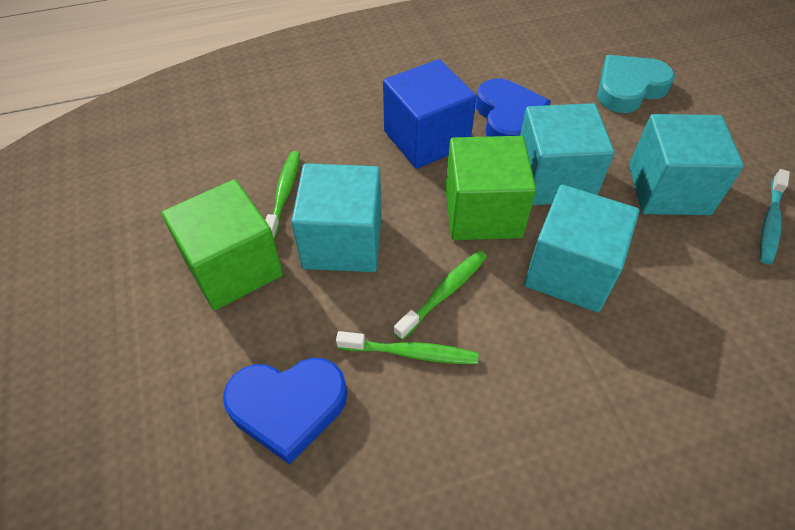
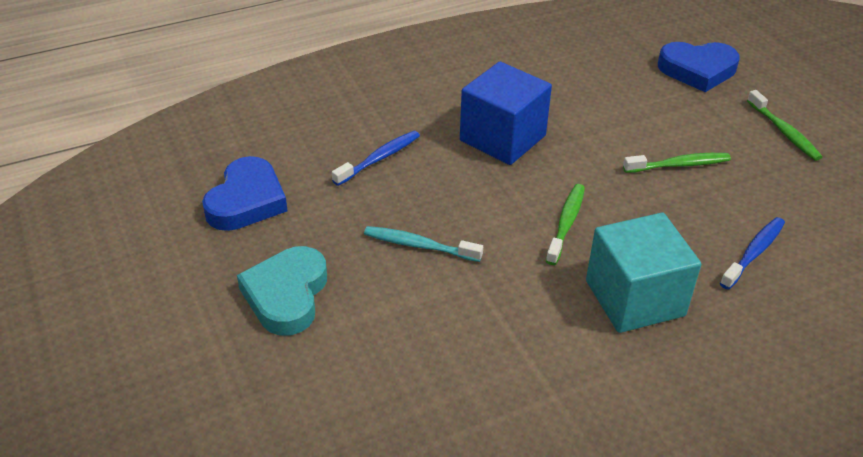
blue toothbrush: none = 0 -> [332,131,420,186] [720,217,785,290] = 2
green cube: [162,179,283,310] [445,136,536,240] = 2 -> none = 0
turquoise cube: [291,163,382,272] [520,103,614,205] [524,185,639,312] [629,114,744,215] = 4 -> [586,213,701,333] = 1

